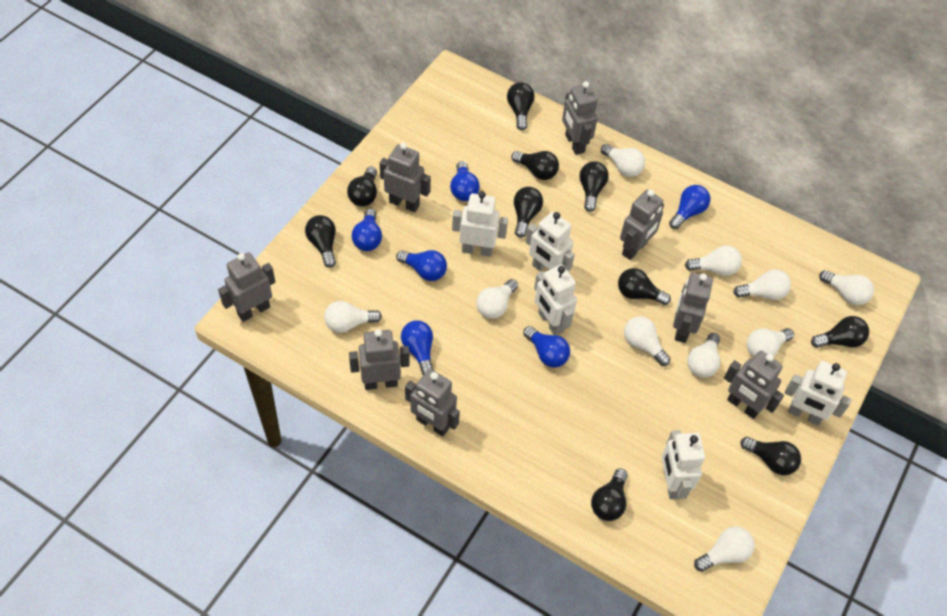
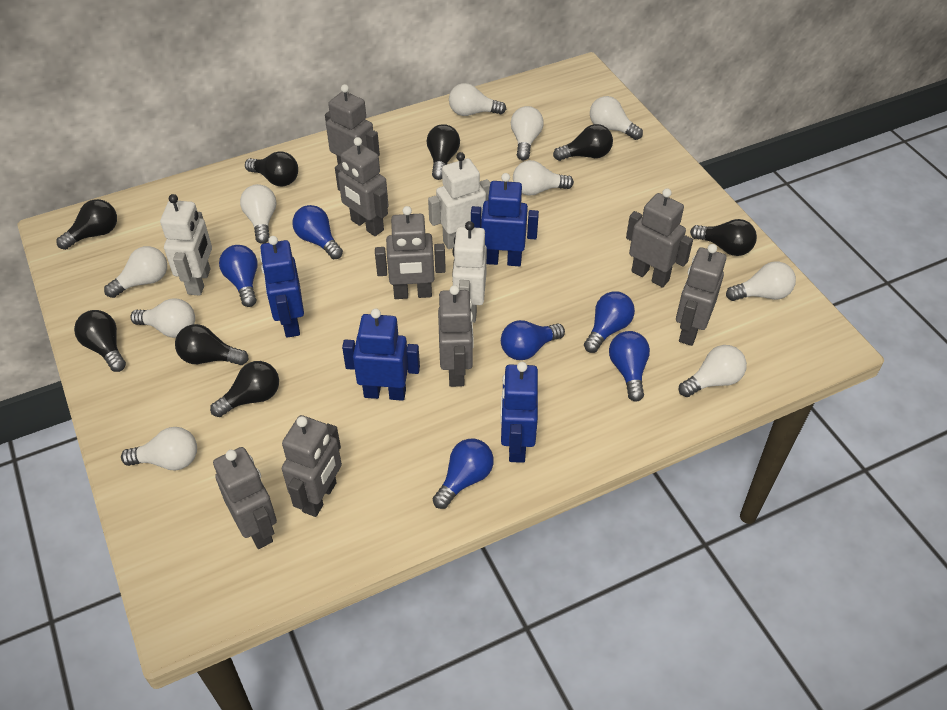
black light bulb: [305,215,336,268] [347,166,377,206] [507,82,535,130] [511,151,559,180] [514,187,543,238] [579,161,609,212] [591,468,628,521] [618,268,671,305] [741,437,801,475] [811,316,869,348] = 10 -> [57,199,117,250] [74,310,126,372] [175,324,249,365] [210,361,279,417] [245,151,298,186] [427,124,460,180] [553,124,613,161] [690,219,757,256] = 8
blue robot: none = 0 -> [260,236,304,338] [342,309,420,401] [471,173,539,266] [500,362,538,463] = 4
white robot: [452,191,508,257] [526,212,575,272] [534,265,577,335] [662,430,705,499] [785,361,851,426] = 5 -> [160,194,212,296] [428,152,490,249] [452,221,487,323] = 3

